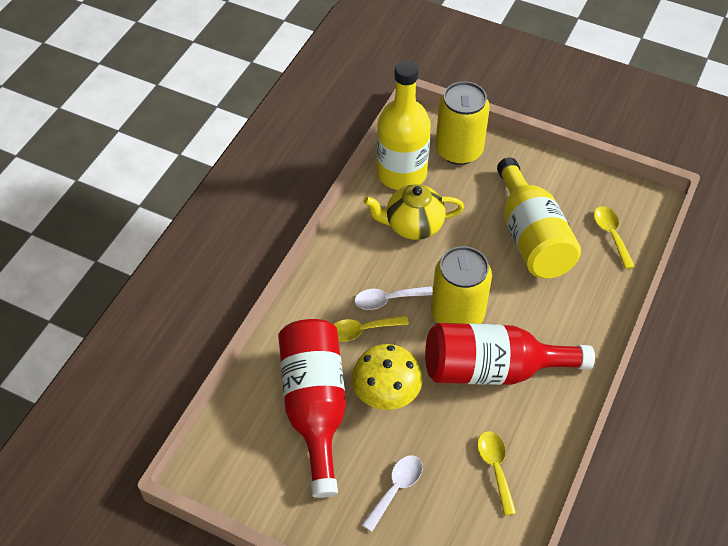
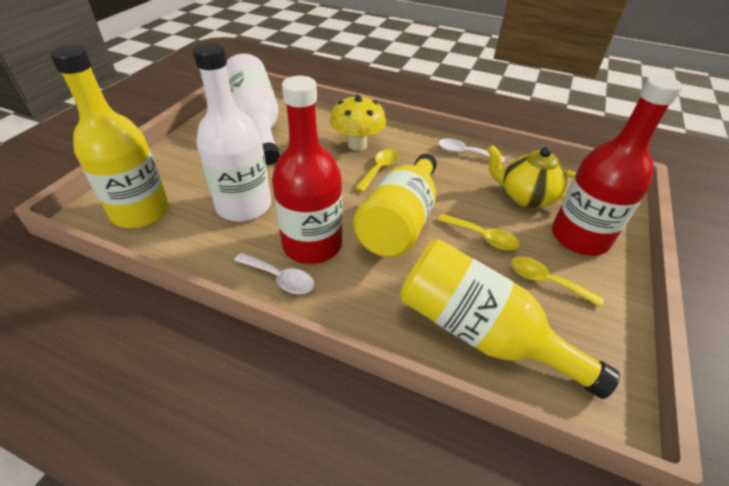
white bottle: none = 0 -> [193,42,271,222] [226,53,280,165] = 2
yellow bottle: [376,60,431,190] [497,157,581,279] = 2 -> [50,45,169,228] [353,154,437,257] [400,239,620,399] = 3
yellow can: [431,246,492,324] [436,81,490,165] = 2 -> none = 0

